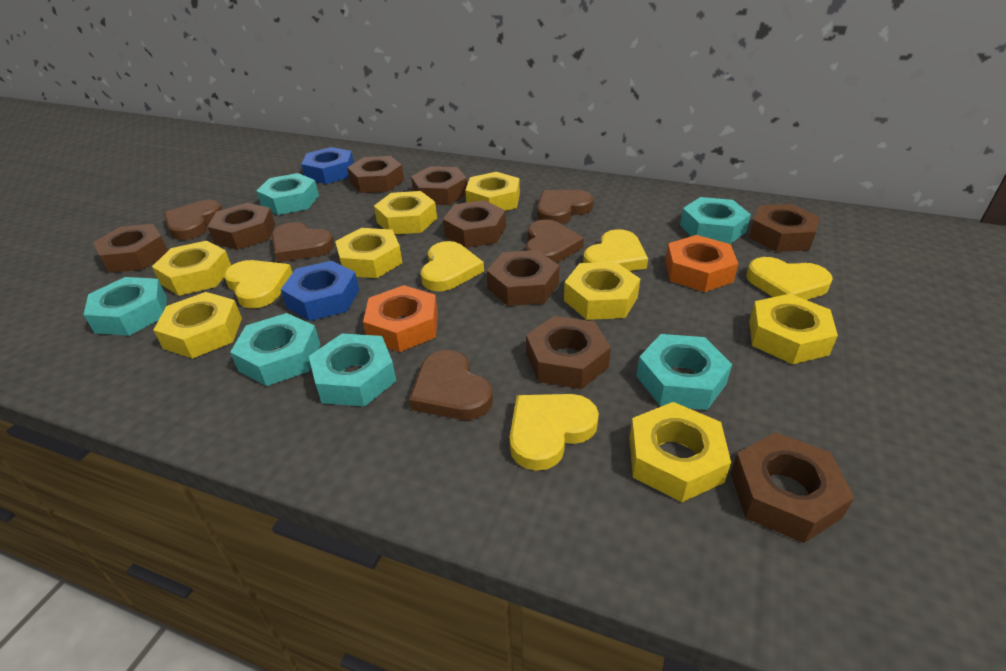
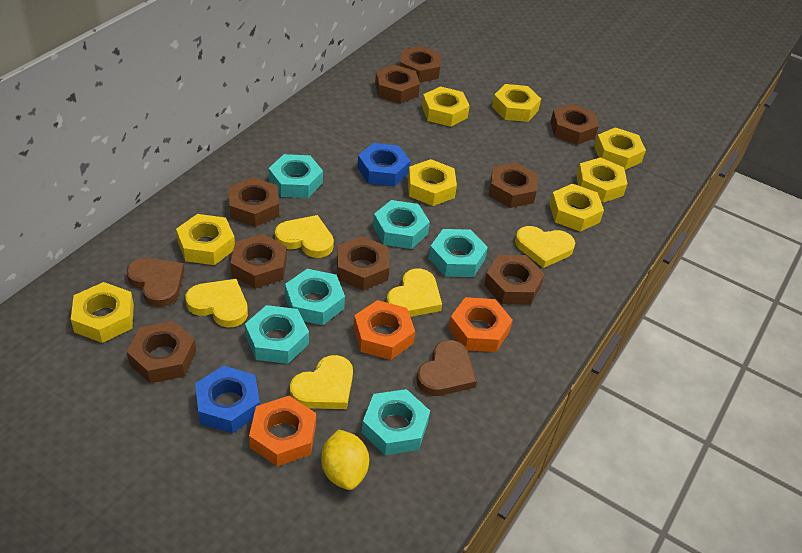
brown heart: [164,200,222,240] [272,222,335,262] [409,350,493,420] [526,219,584,263] [537,190,594,224] = 5 -> [126,258,184,307] [416,340,477,396] = 2
orange nut: [363,285,438,352] [665,235,738,292] = 2 -> [249,396,316,467] [354,300,415,360] [449,297,513,352] = 3
yellow lemon: none = 0 -> [321,430,369,490] = 1

